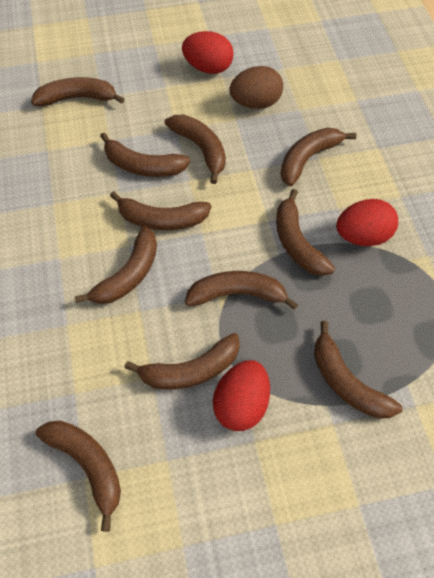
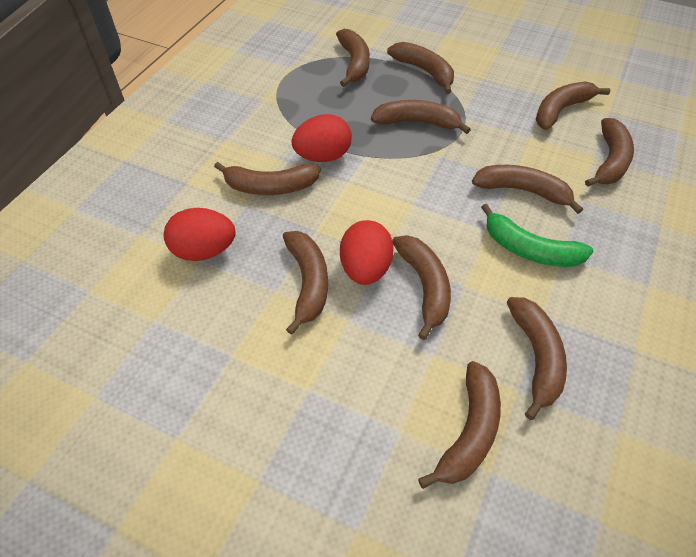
brown egg: [229,66,283,109] = 1 -> none = 0
green banana: none = 0 -> [481,204,593,267] = 1

